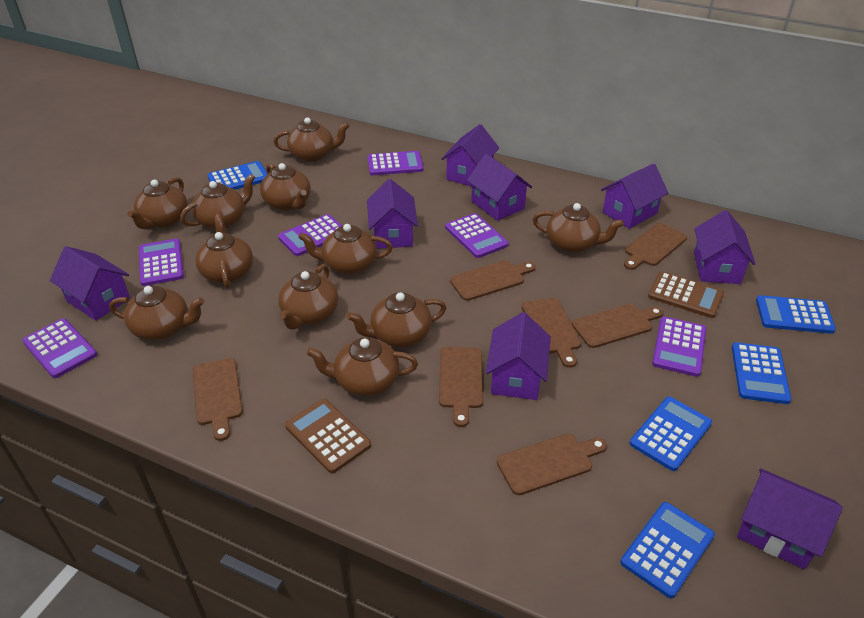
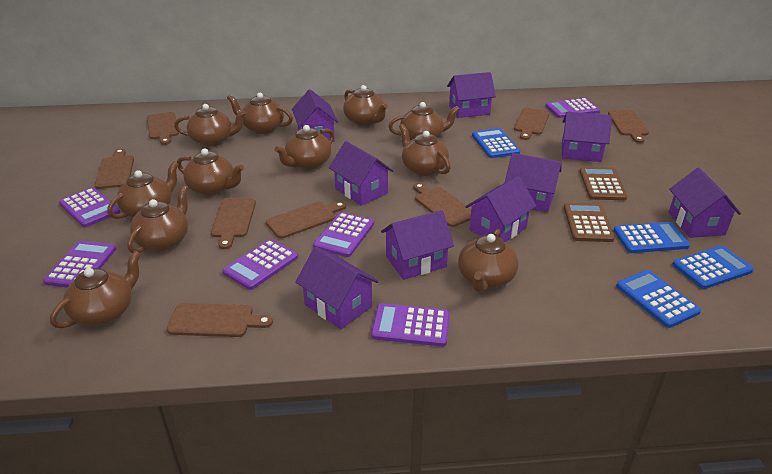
blue calculator: [208,161,267,190] [620,502,715,598] [630,397,712,471] [732,342,791,404] [756,295,836,334] = 5 -> [472,128,520,158] [613,222,690,253] [616,270,701,328] [672,246,754,289] = 4
brown cutting board: [193,358,243,441] [439,347,483,427] [450,260,536,301] [497,434,607,495] [522,298,581,368] [572,304,663,348] [624,223,687,270] = 7 -> [95,148,134,189] [147,112,179,145] [167,303,273,337] [211,198,256,249] [266,201,346,239] [413,183,471,227] [514,108,550,140] [608,110,649,143] = 8
purple house: [50,246,130,321] [367,179,418,249] [442,124,499,187] [467,154,532,221] [486,312,551,400] [601,164,668,229] [694,210,756,284] [737,469,843,569] = 8 -> [292,89,338,142] [295,247,379,329] [329,141,393,206] [381,210,454,280] [447,72,496,118] [466,176,536,242] [505,153,562,212] [562,111,612,162] [669,168,741,238] = 9

